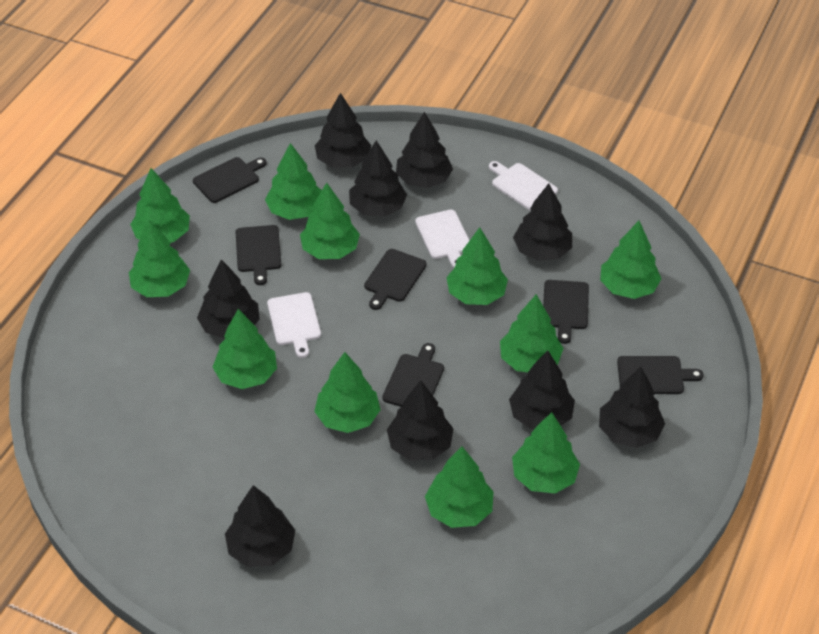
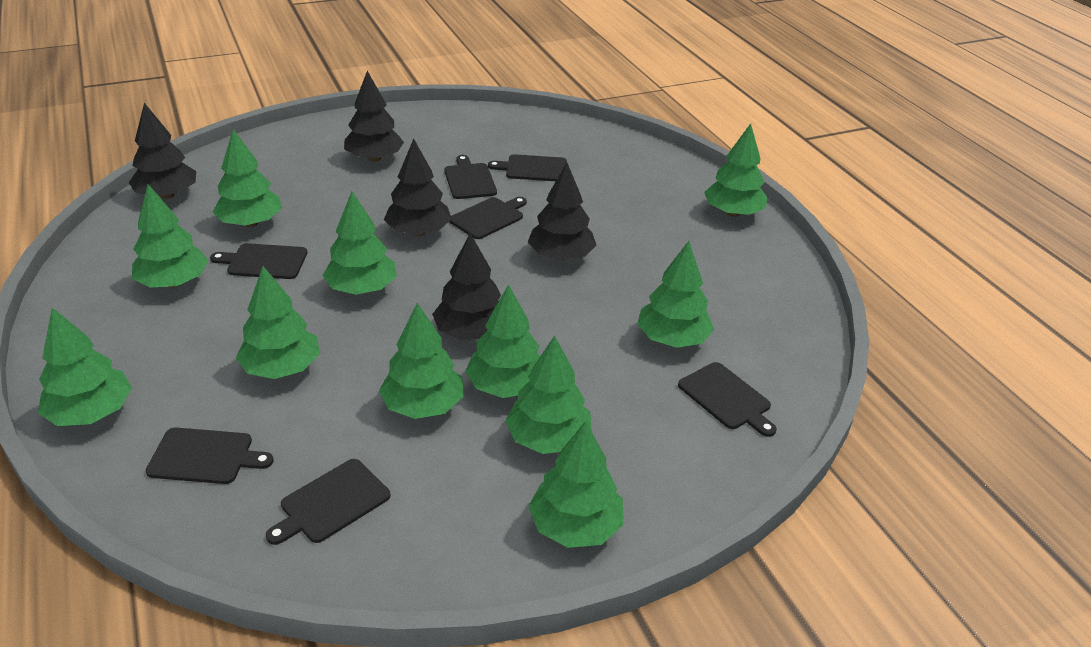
black cutting board: [193,157,266,203] [236,225,281,285] [364,249,427,310] [382,343,444,407] [543,280,589,344] [617,356,704,394] = 6 -> [146,427,274,484] [210,243,307,279] [266,459,391,545] [444,155,497,199] [449,197,527,239] [488,154,567,181] [678,362,777,437] = 7
black tree: [197,259,260,339] [225,485,295,567] [315,93,371,168] [349,140,407,217] [387,380,454,460] [396,112,453,188] [509,350,575,430] [513,183,572,261] [599,367,665,448] = 9 -> [129,103,196,199] [344,71,404,162] [384,139,452,236] [432,233,501,340] [528,163,596,261] = 5
white cutting board: [267,292,321,358] [415,210,470,268] [489,161,558,210] = 3 -> none = 0

